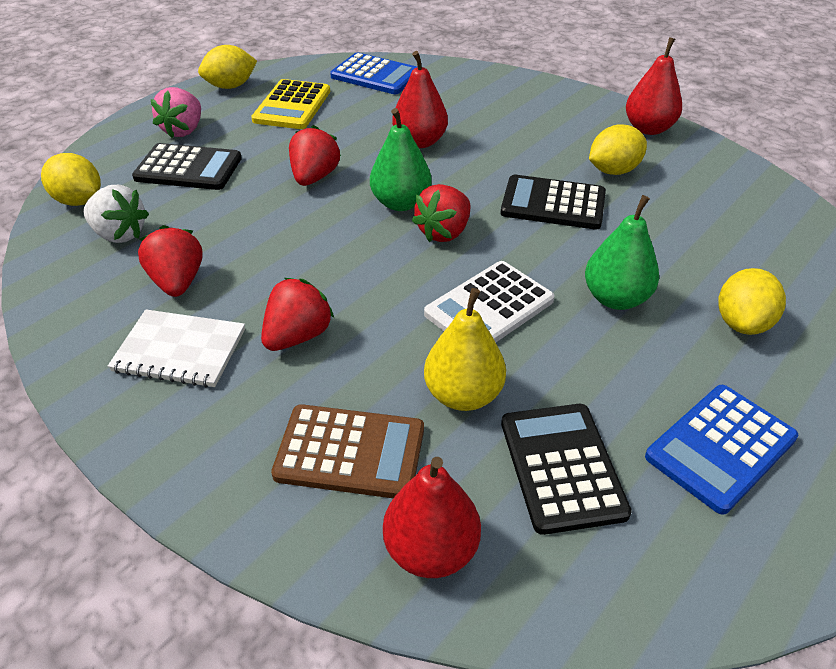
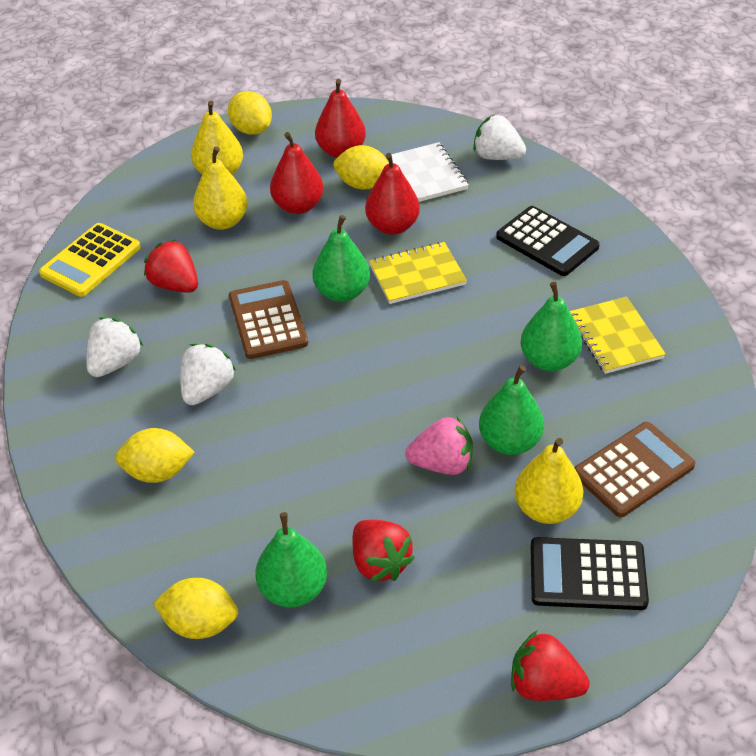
black calculator: [132,143,242,190] [501,175,606,230] [501,404,632,535] = 3 -> [496,206,600,276] [530,537,649,610] = 2
blue calculator: [330,52,417,94] [645,385,799,515] = 2 -> none = 0
brown calculator: [271,404,424,498] = 1 -> [229,280,308,359] [574,422,695,517] = 2
green pear: [370,108,432,211] [585,195,659,310] = 2 -> [255,512,327,607] [312,215,370,302] [479,365,544,455] [520,282,582,371] = 4
red strawberry: [138,225,202,297] [261,278,334,351] [289,125,341,186] [412,184,470,242] = 4 -> [144,240,198,293] [353,520,415,582] [511,631,590,701] = 3
white calculator: [424,261,555,342] = 1 -> none = 0
white strawberry: [83,185,149,243] = 1 -> [87,318,143,377] [180,344,236,405] [473,114,526,160] = 3
yellow notebook: none = 0 -> [369,242,467,304] [570,297,666,374] = 2
yellow pear: [424,288,506,411] = 1 -> [191,101,243,175] [193,146,248,230] [514,438,583,524] = 3

